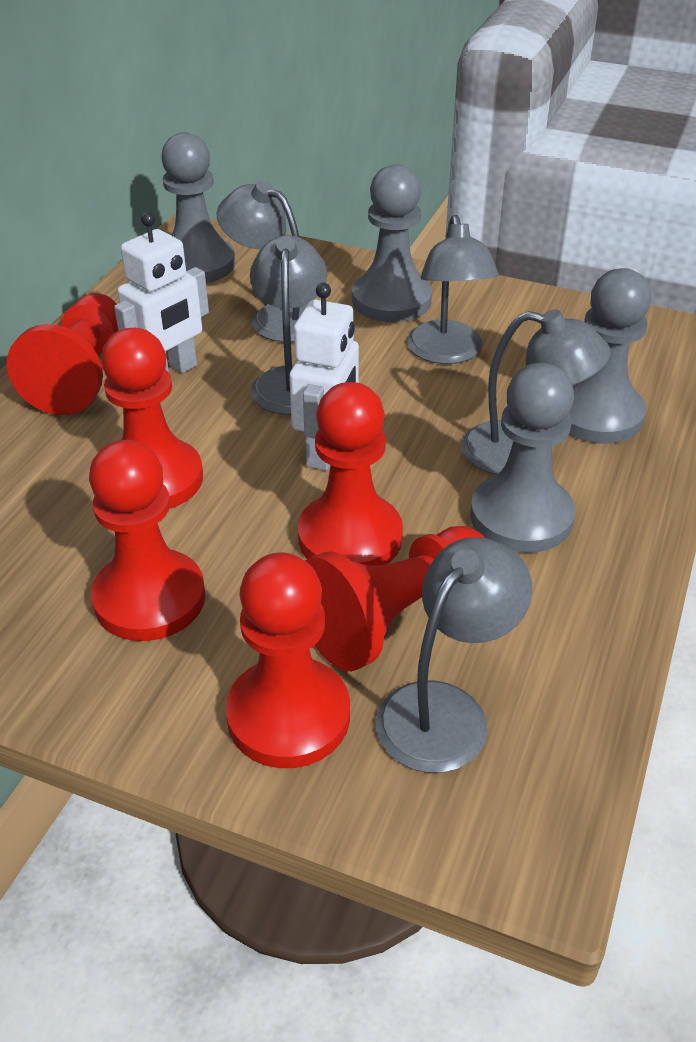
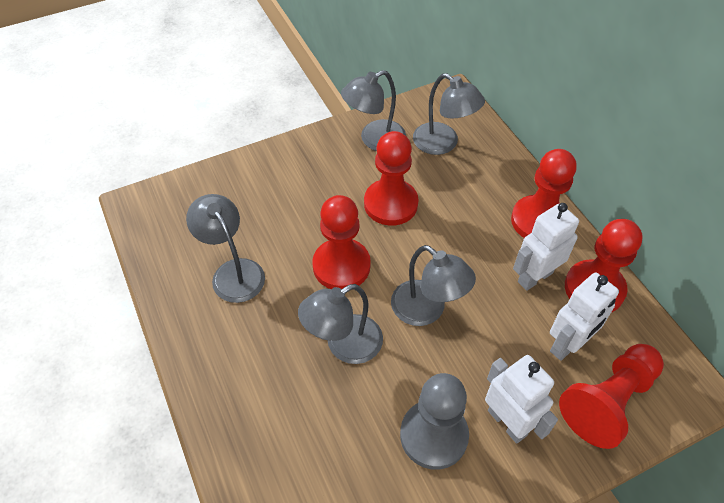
grey pawn: [161,132,235,283] [352,164,432,322] [470,363,575,553] [569,268,651,444] = 4 -> [400,373,469,470] = 1
red pawn: [7,293,118,415] [89,440,205,641] [101,328,203,509] [226,553,350,768] [298,382,403,566] [305,526,485,671] = 6 -> [312,195,371,289] [364,131,419,226] [511,149,577,238] [559,344,664,449] [565,219,643,313] = 5
white robot: [114,212,209,373] [289,283,359,470] = 2 -> [485,355,558,444] [513,203,579,291] [550,273,619,361] = 3

